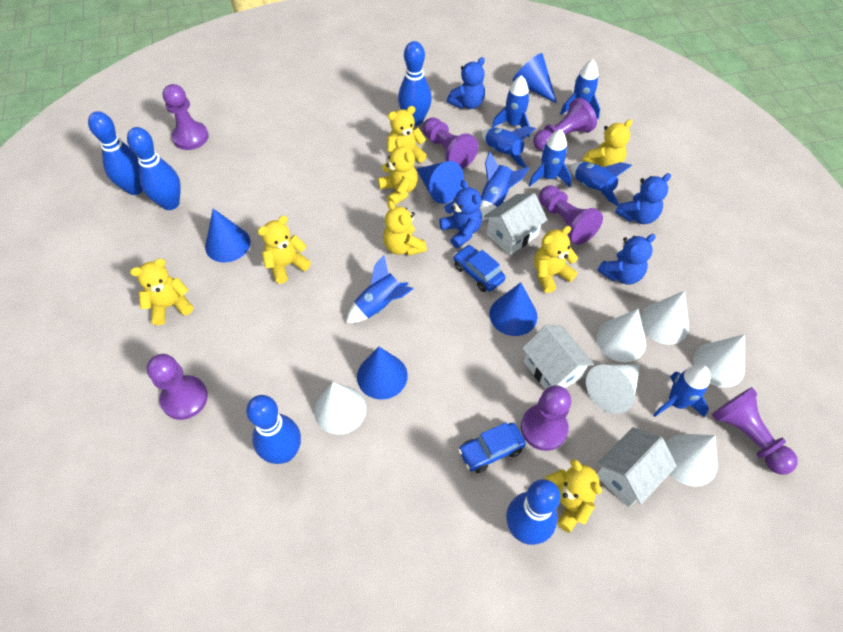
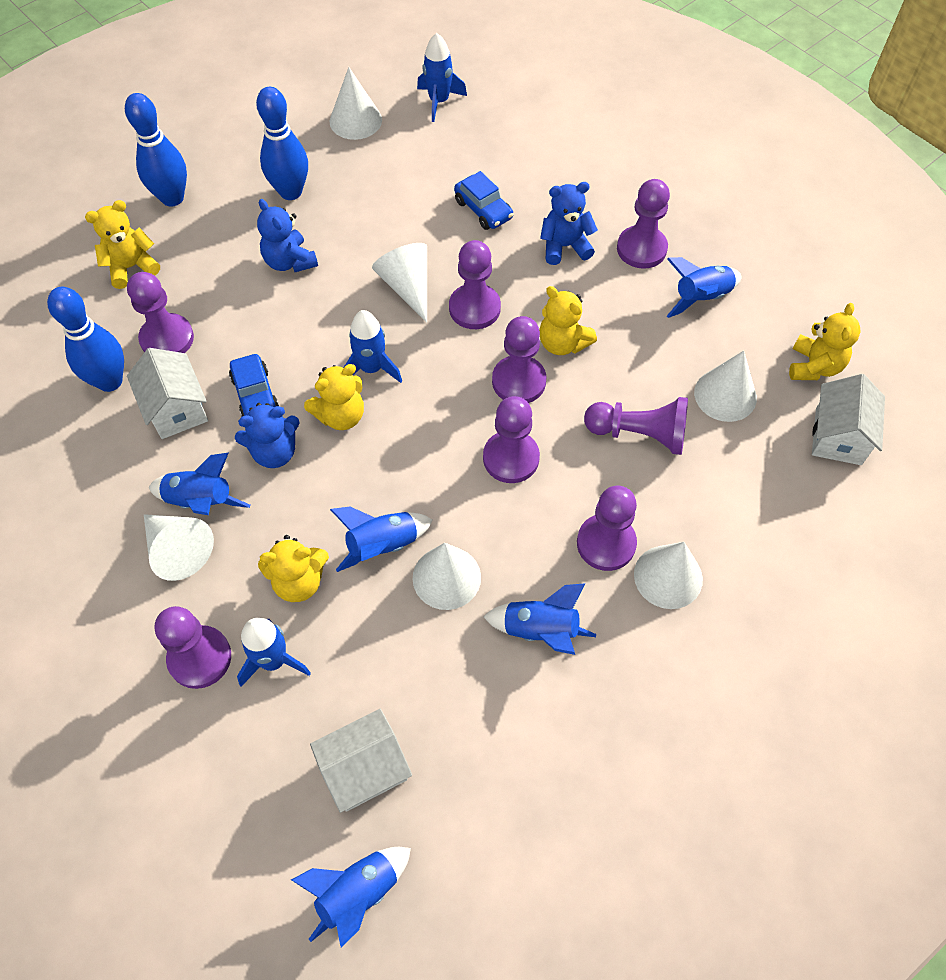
blue bowling pin: [88,111,143,195] [127,127,181,210] [246,395,301,464] [398,41,432,126] [506,479,561,545] = 5 -> [47,287,124,392] [125,93,187,206] [256,87,308,200] = 3
blue cone: [205,209,250,263] [357,347,408,399] [417,161,464,204] [489,282,537,336] [513,53,557,103] = 5 -> none = 0
blue teddy bear: [439,180,482,248] [447,57,485,109] [597,234,656,285] [615,173,671,224] = 4 -> [235,403,300,468] [257,199,318,272] [540,182,598,265] = 3
purple pawn: [147,354,208,420] [163,84,209,150] [423,117,479,169] [521,385,571,451] [533,98,597,151] [539,185,603,245] [712,387,798,474] = 7 -> [127,272,194,353] [155,606,231,689] [449,240,501,329] [483,396,540,483] [492,316,546,403] [577,486,637,571] [584,397,688,455] [617,179,670,269] = 8
yellow teddy bear: [130,258,193,325] [257,216,311,284] [378,139,418,205] [383,201,427,256] [387,106,427,163] [534,226,578,293] [544,459,602,533] [582,119,632,167] = 8 -> [85,200,160,289] [258,535,329,602] [304,364,364,430] [539,286,597,355] [789,303,861,380] = 5

